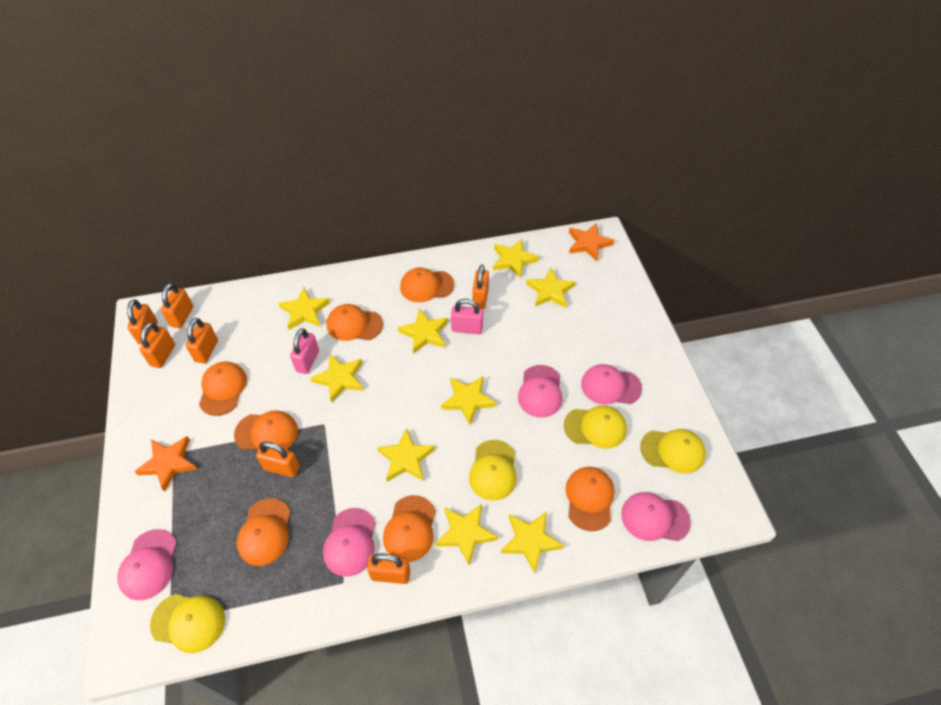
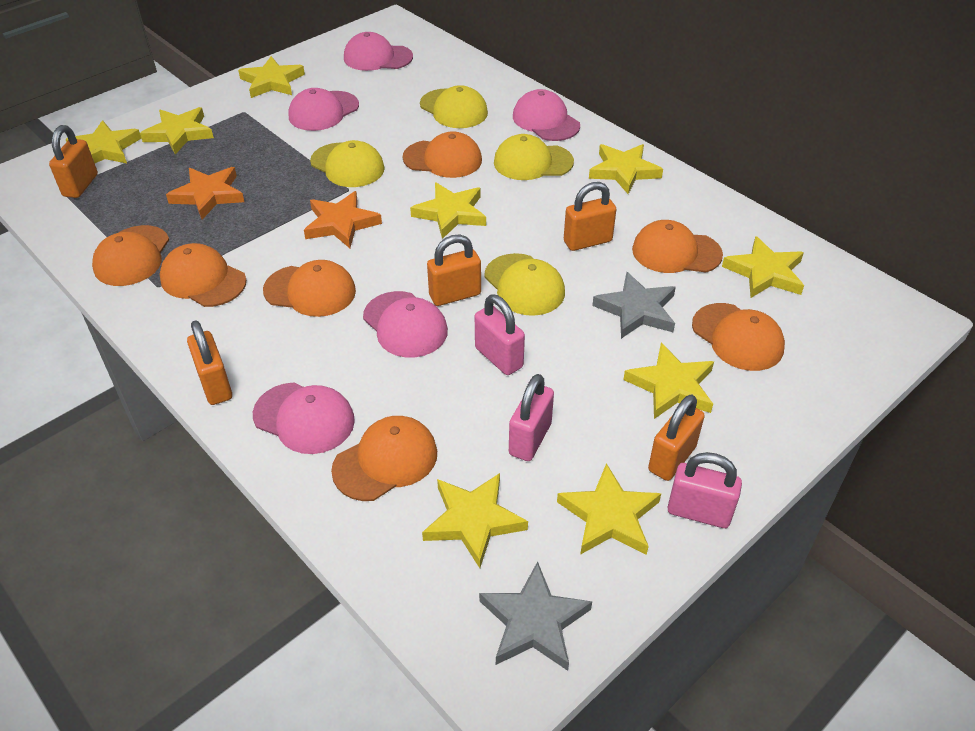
grey star: none = 0 -> [479,561,592,671] [592,272,676,339] = 2
orange padlock: [127,299,157,345] [139,322,175,368] [161,283,193,328] [186,318,218,363] [256,441,300,477] [367,554,410,584] [472,264,489,309] = 7 -> [49,125,98,198] [187,320,232,405] [427,235,481,306] [564,182,616,251] [648,395,705,481] = 5
pink padlock: [290,328,319,374] [451,299,483,334] = 2 -> [475,294,525,375] [509,374,554,461] [667,452,742,528] = 3

